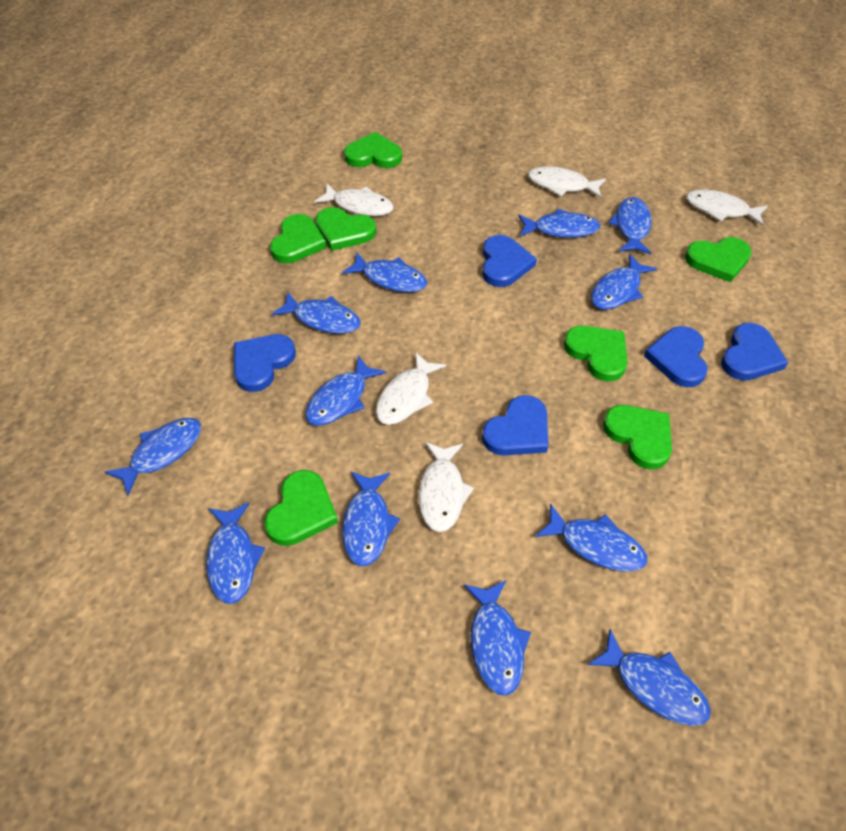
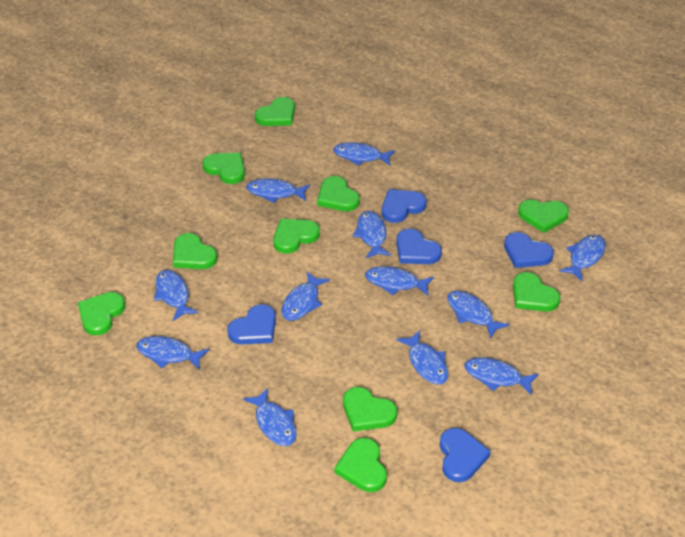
green heart: [264,470,338,546] [270,214,327,263] [315,207,376,251] [344,132,402,168] [564,326,627,381] [603,405,672,469] [685,237,752,282] = 7 -> [78,292,125,336] [173,233,217,269] [202,153,245,184] [255,97,295,126] [273,219,320,254] [317,176,360,211] [335,438,387,492] [343,387,397,432] [513,272,560,312] [518,199,569,233] = 10
white fish: [314,184,394,216] [376,352,446,425] [418,442,474,532] [528,166,606,198] [686,189,768,226] = 5 -> none = 0

